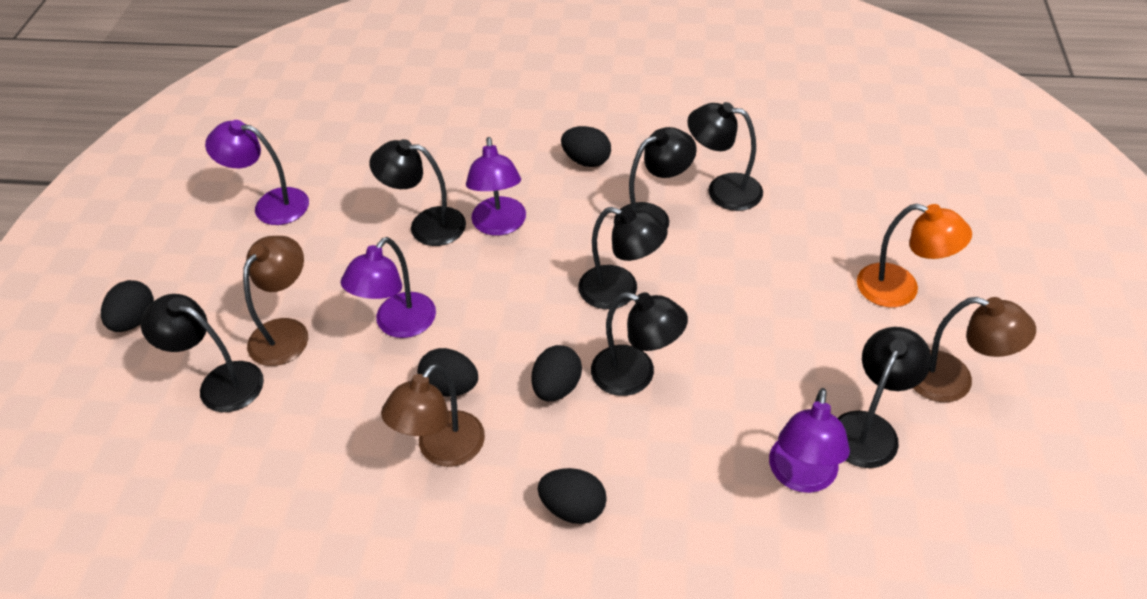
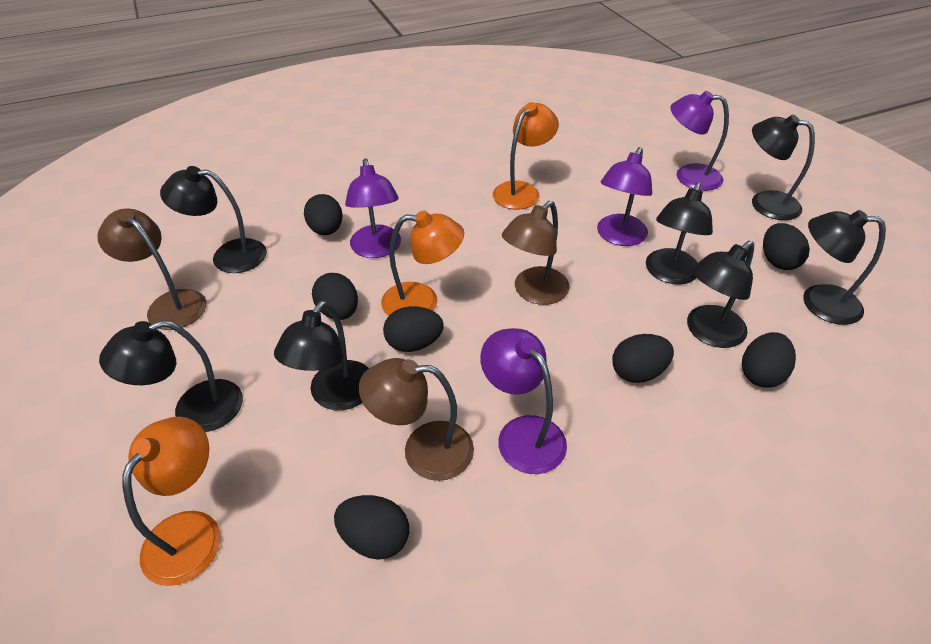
black egg: [101,280,154,332] [417,348,478,397] [531,345,582,401] [538,468,607,524] [561,126,611,167] = 5 -> [304,194,342,235] [312,273,358,320] [334,495,409,560] [383,306,444,352] [612,334,674,383] [742,332,796,387] [763,223,810,270] = 7
orange lamp: [857,204,972,307] = 1 -> [122,417,221,586] [381,211,464,316] [493,102,559,209] = 3

